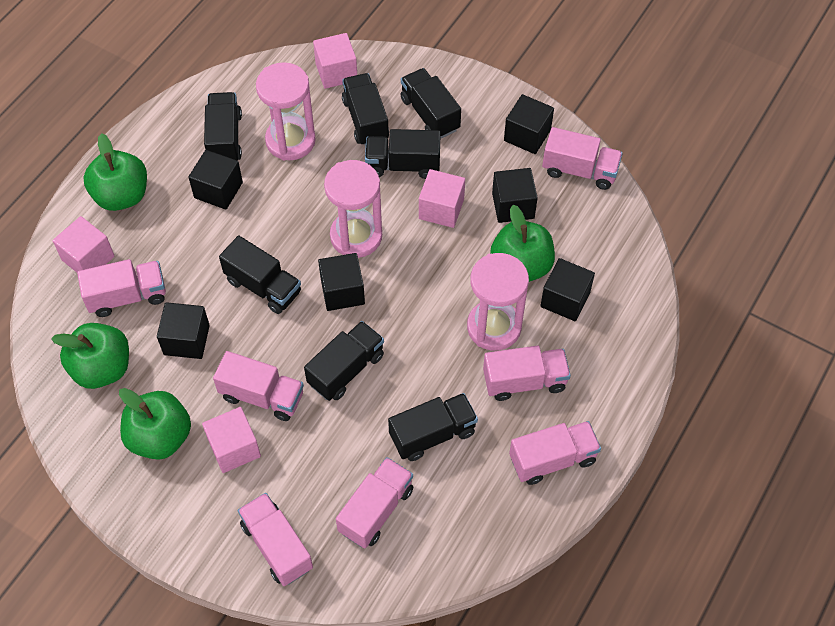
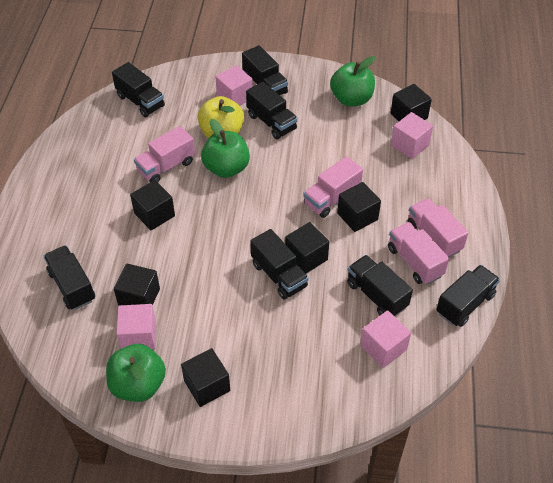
green apple: [51,323,129,389] [83,133,147,211] [119,388,191,460] [490,205,555,282] = 4 -> [106,344,166,402] [201,119,250,178] [330,56,375,107] = 3
pink hourglass: [256,62,316,161] [324,160,382,258] [467,253,529,351] = 3 -> none = 0
pink truck: [77,259,166,317] [213,351,304,421] [238,493,313,586] [336,457,413,549] [483,345,571,401] [509,421,601,485] [542,127,623,190] = 7 -> [134,126,195,182] [303,156,363,218] [388,222,449,285] [407,198,468,257] = 4
yellow apple: none = 0 -> [198,96,244,139] = 1

